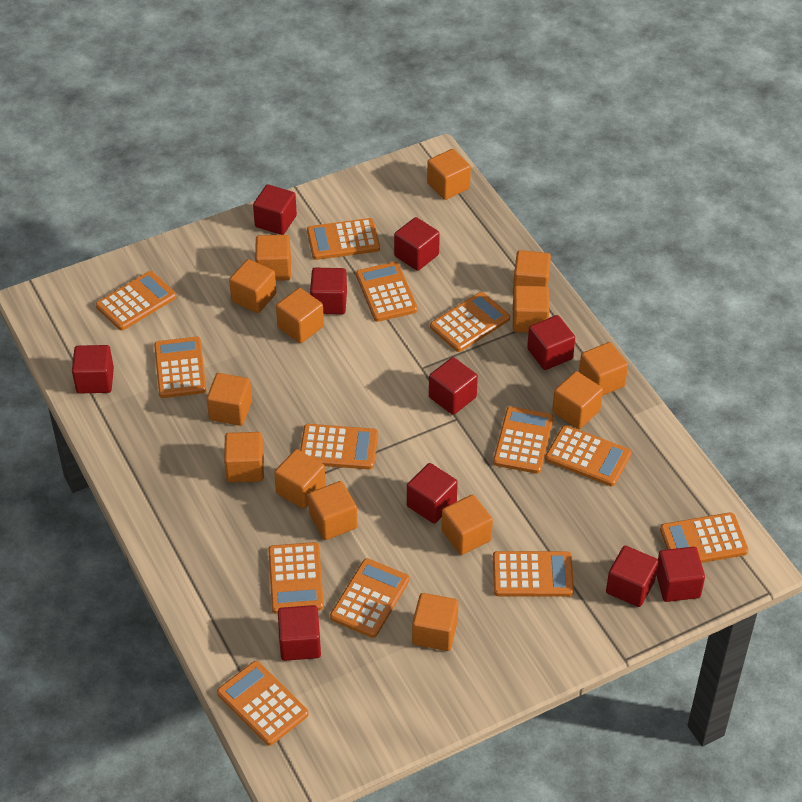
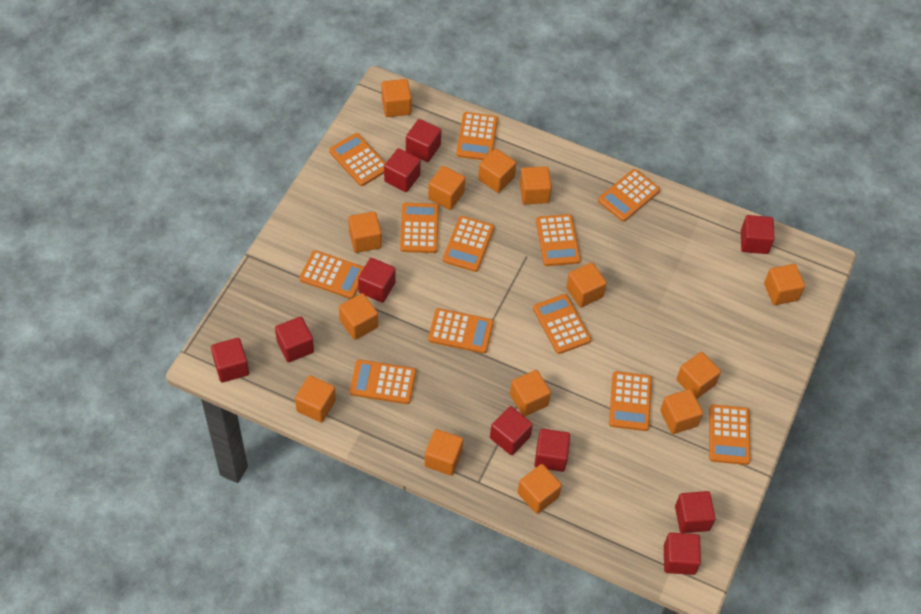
orange calculator: [96,271,176,330] [154,337,206,398] [217,661,309,746] [268,542,324,614] [300,424,378,469] [307,218,380,260] [330,558,409,638] [356,262,418,322] [430,292,510,352] [493,407,554,474] [493,551,574,597] [545,425,631,486] [660,512,749,563] = 13 -> [299,250,364,299] [329,133,386,186] [350,359,416,404] [400,203,439,253] [428,308,494,353] [443,216,494,272] [456,112,498,160] [533,294,591,354] [536,214,581,266] [598,169,660,222] [609,371,652,431] [709,404,751,465] = 12

